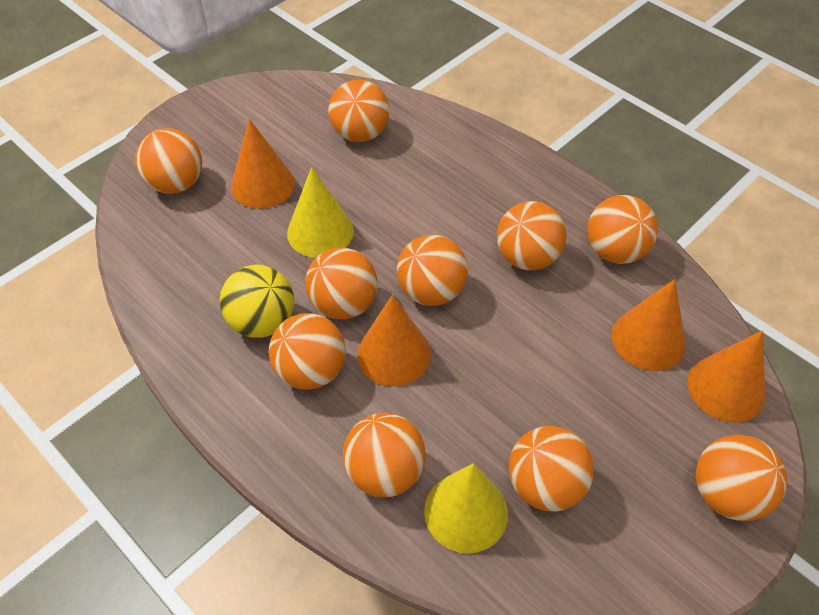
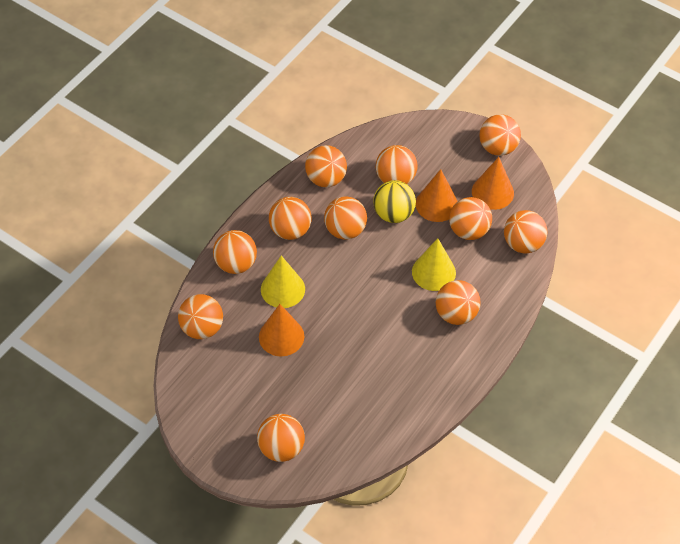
orange ball: [135,128,202,194] [269,313,346,390] [305,247,377,320] [329,80,389,142] [343,413,426,497] [397,235,468,306] [497,201,567,270] [509,426,594,512] [587,195,658,264] [696,435,787,521] = 10 -> [178,294,223,339] [213,230,257,274] [257,414,305,462] [269,197,311,240] [305,145,347,187] [324,196,367,240] [376,145,418,184] [436,280,481,325] [449,197,492,240] [479,114,521,156] [504,210,547,254] = 11
orange cone: [231,119,295,209] [357,295,431,387] [612,279,686,371] [687,331,765,422] = 4 -> [259,304,304,357] [416,169,458,222] [472,157,514,210] = 3

